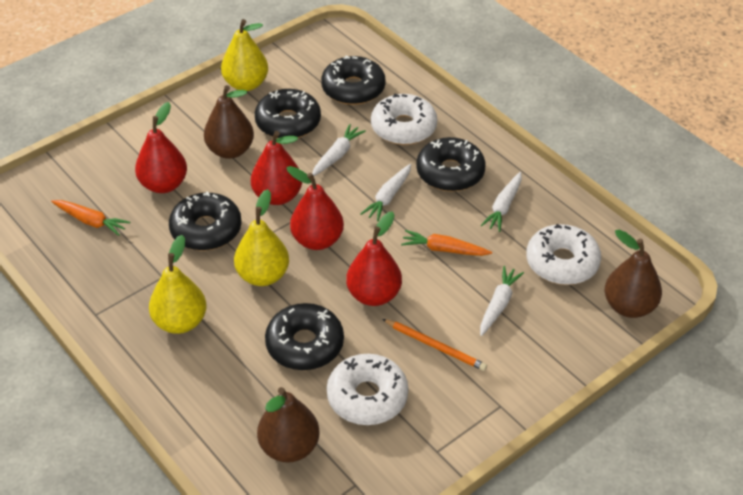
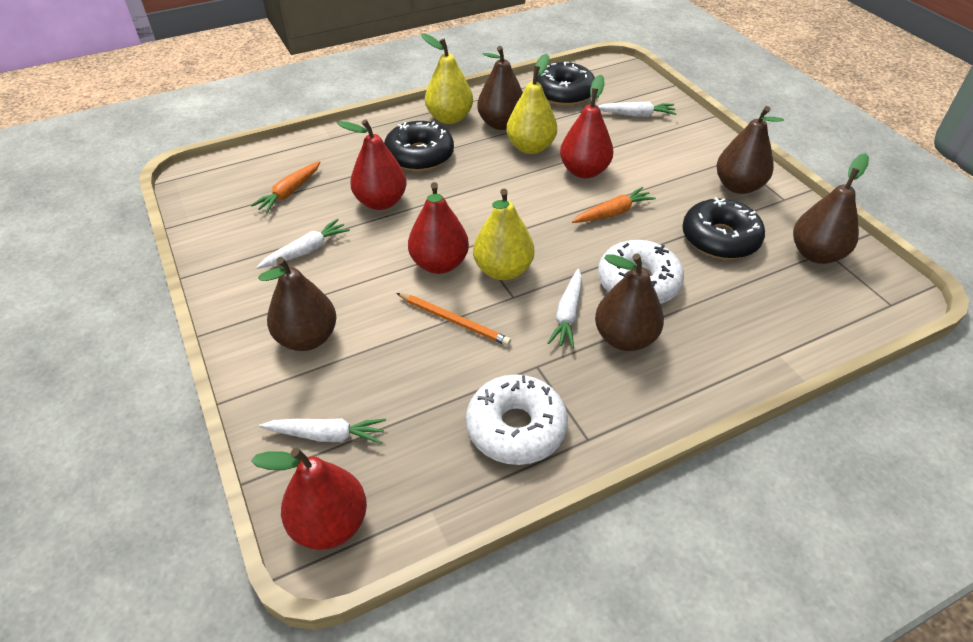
black donut: [169,191,242,251] [255,89,321,138] [265,303,344,370] [321,56,386,105] [416,137,486,191] = 5 -> [384,121,454,171] [537,62,595,106] [682,197,765,259] = 3
brown pear: [204,85,254,159] [257,387,319,463] [604,230,662,318] = 3 -> [258,257,337,351] [477,46,523,130] [595,254,664,351] [716,106,784,194] [793,153,869,264] = 5
white donut: [327,354,408,425] [371,94,437,145] [526,224,601,285] = 3 -> [466,374,568,465] [598,240,684,304] = 2

